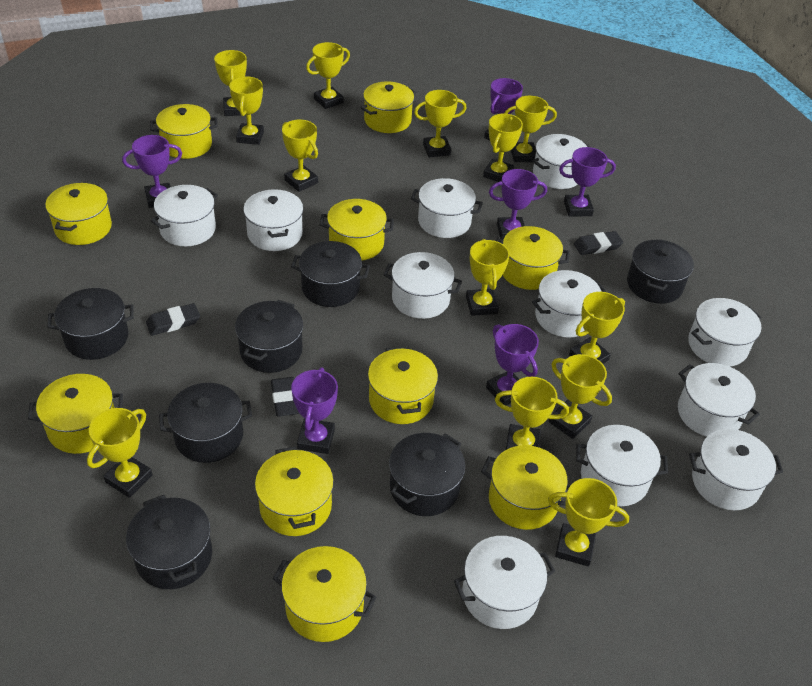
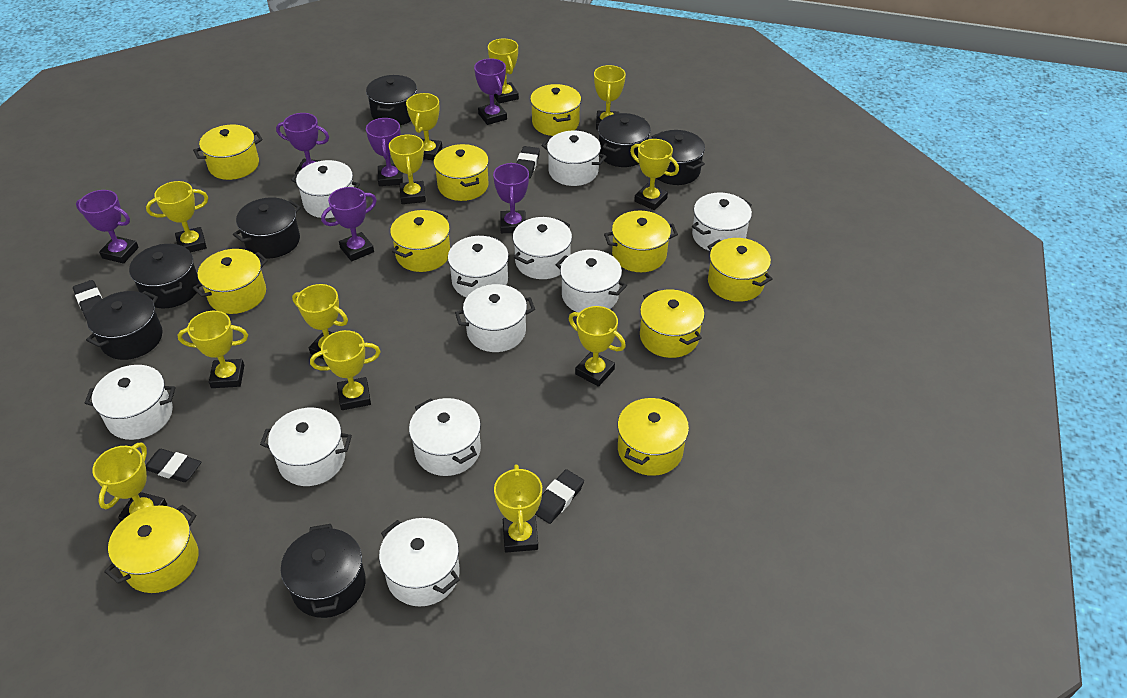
black eraser: [146,303,200,336] [271,377,300,417] [574,231,623,255] = 3 -> [73,280,102,320] [146,449,201,482] [517,146,540,178] [535,469,584,524] = 4
yellow trophy: [87,408,153,498] [214,50,247,116] [229,77,264,145] [282,119,318,192] [306,42,350,109] [414,90,466,157] [466,239,510,316] [483,114,523,182] [495,377,569,450] [504,96,557,162] [548,478,629,567] [549,354,612,439] [569,292,625,364] = 13 -> [92,443,167,522] [146,181,208,252] [177,311,248,388] [292,284,348,360] [310,330,381,410] [389,134,426,204] [406,93,442,160] [488,38,519,103] [494,464,542,552] [569,306,626,387] [594,65,626,130] [630,139,679,210] = 12

